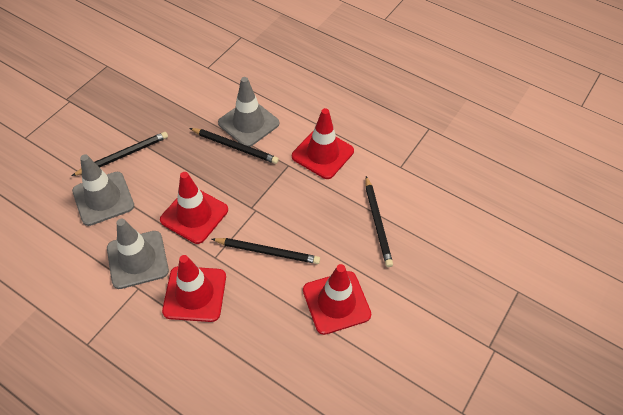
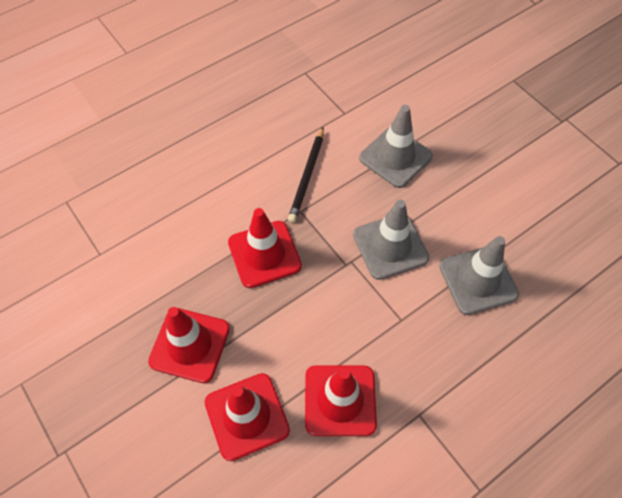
black pencil: [72,132,168,176] [190,128,279,164] [212,238,320,264] [365,176,393,267] = 4 -> [288,128,324,223] = 1

